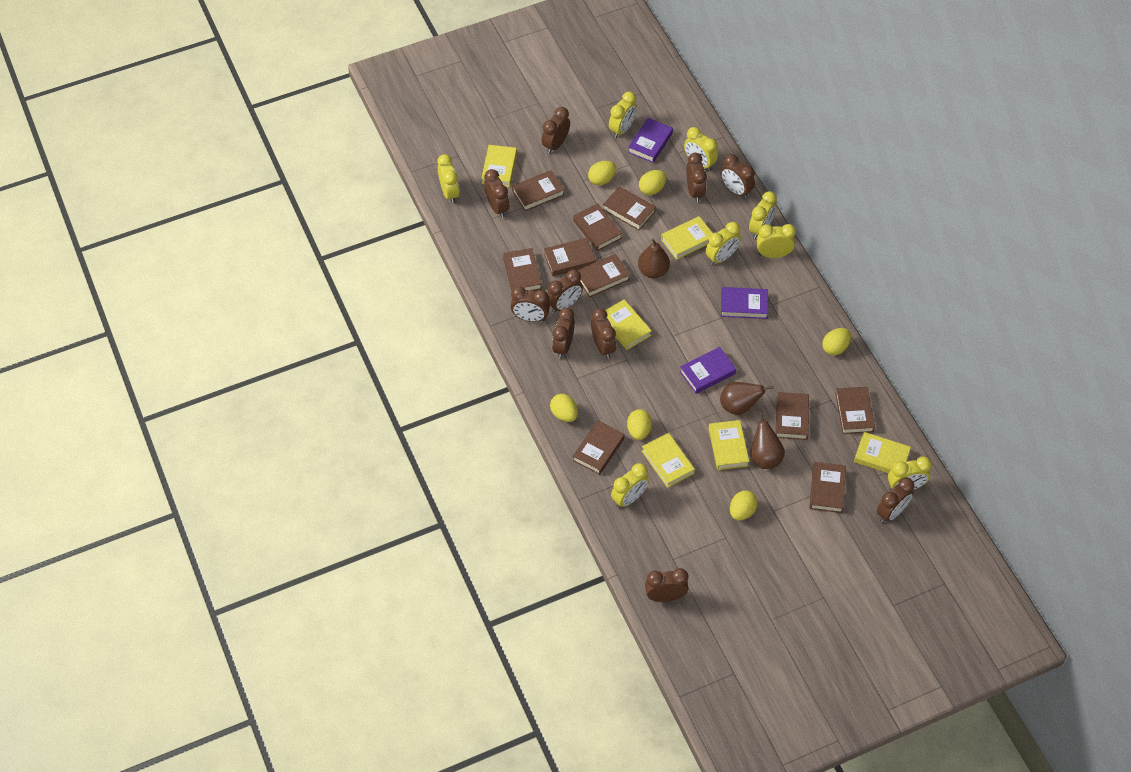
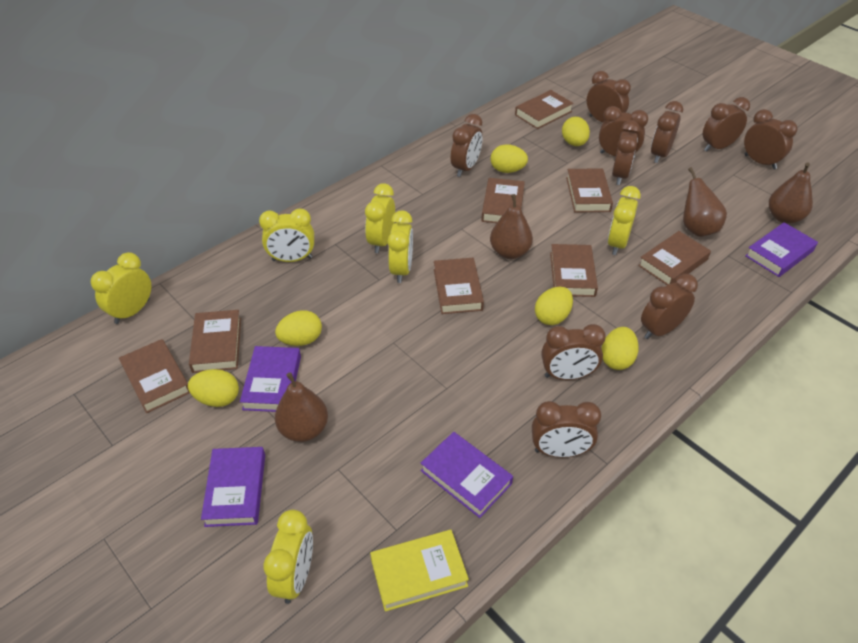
brown book: [503,248,542,291] [512,170,564,211] [544,238,596,276] [573,203,622,251] [573,420,625,475] [577,254,630,297] [603,186,656,231] [776,392,809,440] [810,462,846,513] [835,387,875,434] = 10 -> [119,339,190,413] [189,310,241,373] [434,258,484,314] [481,178,525,223] [515,90,574,129] [550,244,598,297] [566,168,613,213] [638,231,711,285] = 8
brown pear: [638,238,670,279] [720,382,774,415] [750,411,785,469] = 3 -> [275,372,328,442] [490,194,533,259] [683,167,727,237] [769,162,813,224] = 4
purple book: [628,118,673,163] [680,347,736,394] [721,287,768,319] = 3 -> [201,447,265,527] [240,346,301,412] [421,432,513,518] [745,222,818,277] = 4
yellow book: [481,145,517,187] [605,299,652,350] [642,433,695,488] [661,216,713,260] [709,420,749,470] [854,432,911,473] = 6 -> [370,530,469,612] = 1
yellow clock: [437,154,459,204] [609,91,637,138] [611,463,649,508] [684,127,718,171] [706,222,741,265] [749,191,777,239] [756,224,796,258] [888,456,932,490] = 8 -> [91,252,151,324] [259,208,314,262] [263,510,313,604] [365,183,395,253] [388,210,413,283] [608,186,641,255] = 6

